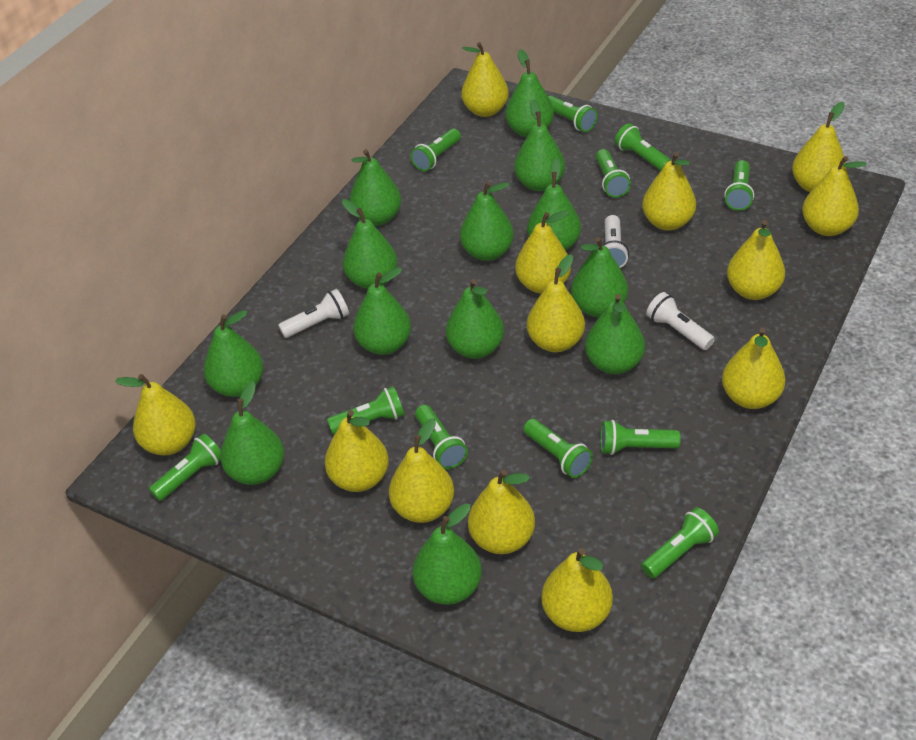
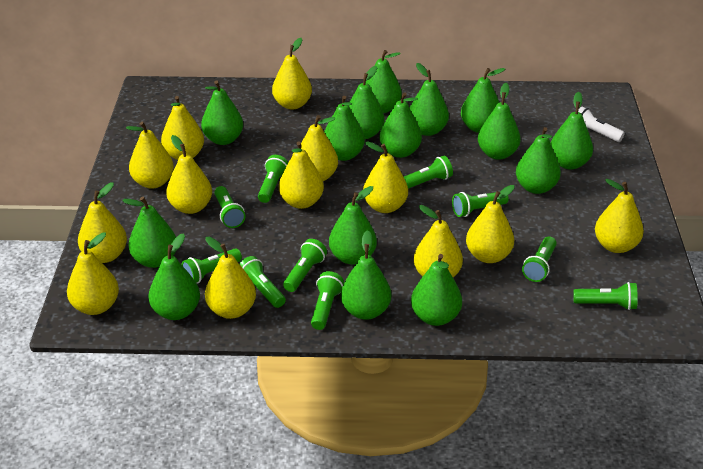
green flashlight: [149,433,221,501] [327,386,404,434] [411,128,461,171] [415,405,468,469] [523,419,593,478] [548,96,598,132] [596,149,631,198] [600,420,681,455] [615,123,671,171] [641,507,719,579] [724,160,754,211] = 11 -> [181,248,242,283] [214,186,246,228] [239,256,286,308] [258,155,288,203] [283,239,327,292] [311,271,344,330] [404,156,453,189] [452,192,509,217] [522,236,557,282] [573,282,638,310] = 10
green pear: [204,310,263,397] [220,381,284,485] [342,199,398,289] [349,149,401,226] [353,267,411,355] [413,503,482,605] [446,279,504,359] [460,181,514,261] [506,49,554,137] [514,99,565,191] [527,158,581,251] [571,237,628,317] [585,294,645,374] = 13 -> [122,197,176,268] [148,233,200,320] [201,81,243,145] [324,96,365,161] [329,186,377,265] [341,230,391,320] [349,66,384,139] [366,50,402,113] [379,92,422,158] [410,63,449,136] [411,254,462,326] [461,68,505,133] [478,83,521,160] [516,127,561,194] [550,92,593,170] = 15
white flashlight: [278,289,349,338] [603,215,629,268] [646,292,715,350] = 3 -> [578,106,625,142] = 1

